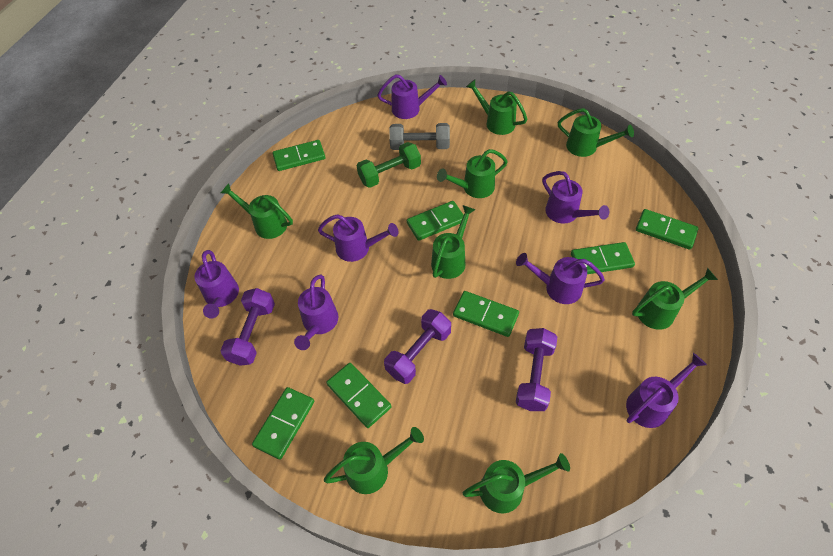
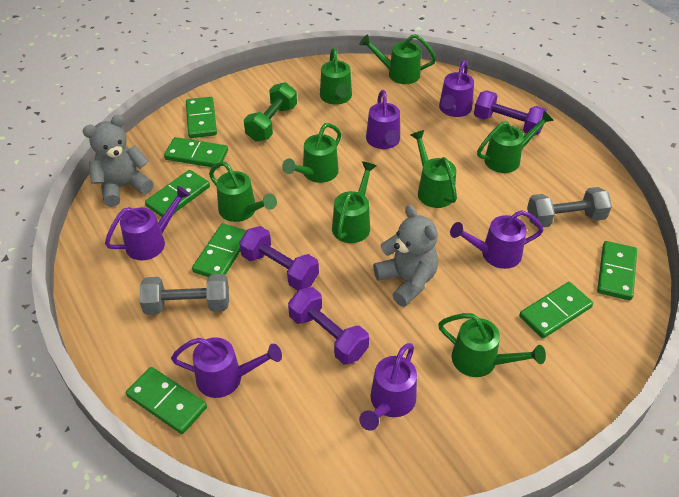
grey dumbbell: [389,123,450,150] = 1 -> [140,274,229,315] [527,187,612,227] = 2
grey teddy bear: none = 0 -> [83,115,154,207] [373,205,438,307] = 2
purple watering can: [194,250,239,319] [294,275,338,350] [318,214,399,262] [377,74,447,119] [516,253,605,304] [542,171,609,223] [626,353,707,428] = 7 -> [105,186,190,260] [171,337,282,398] [359,343,417,431] [366,90,400,149] [439,60,474,117] [450,210,543,269] = 6

